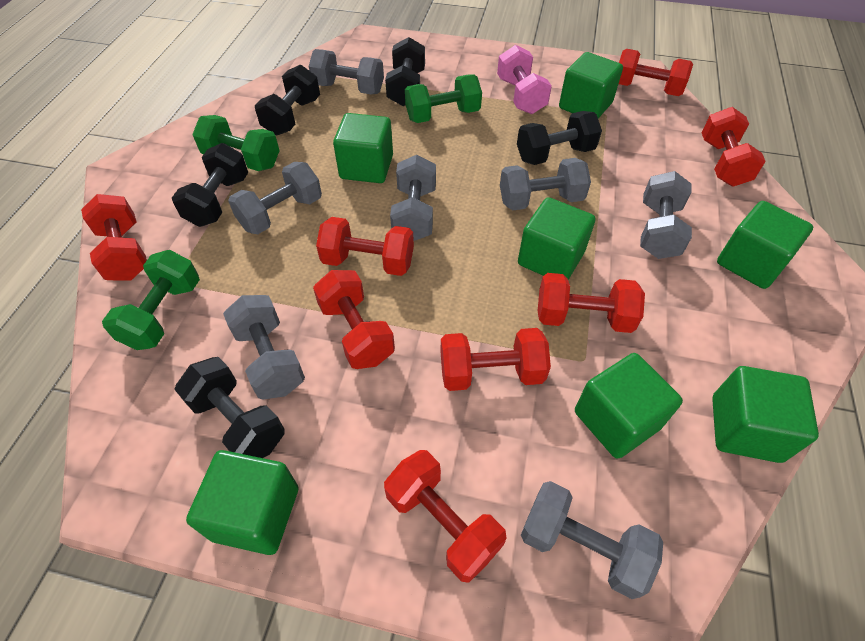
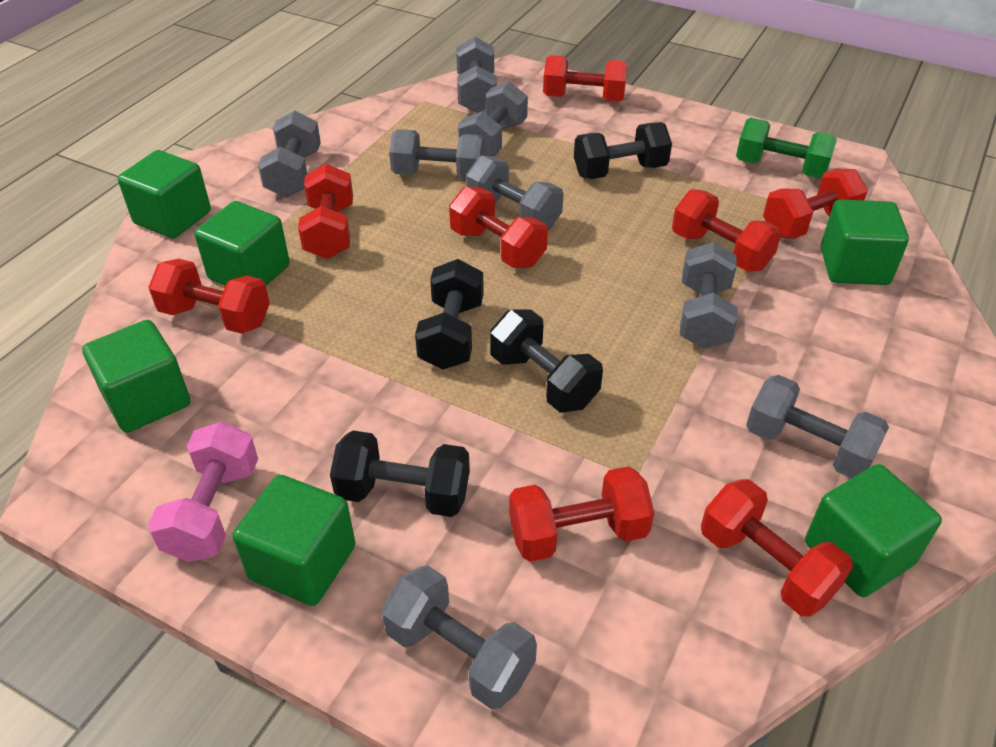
black dumbbell: [172,143,248,227] [174,357,285,458] [255,65,320,135] [385,37,425,106] [517,111,602,165] = 5 -> [330,430,470,517] [415,259,484,370] [490,309,603,412] [574,122,672,179] = 4
green cube: [186,450,298,555] [333,113,393,183] [518,197,595,280] [559,52,623,118] [575,353,683,459] [712,366,819,463] [717,201,813,289] = 7 -> [82,320,190,433] [118,150,211,239] [194,201,290,286] [232,475,355,606] [805,464,942,597] [821,200,909,285] = 6
green dumbbell: [102,250,200,350] [192,115,280,171] [405,75,482,123] = 3 -> [736,118,837,178] = 1
grey dumbbell: [223,295,305,400] [228,162,322,234] [309,49,384,95] [390,155,436,241] [500,158,591,210] [521,481,663,599] [640,171,692,259] = 7 -> [258,111,321,198] [381,565,537,709] [389,129,485,179] [456,37,497,113] [458,81,528,156] [466,156,563,230] [680,242,738,349] [746,375,889,478] = 8

